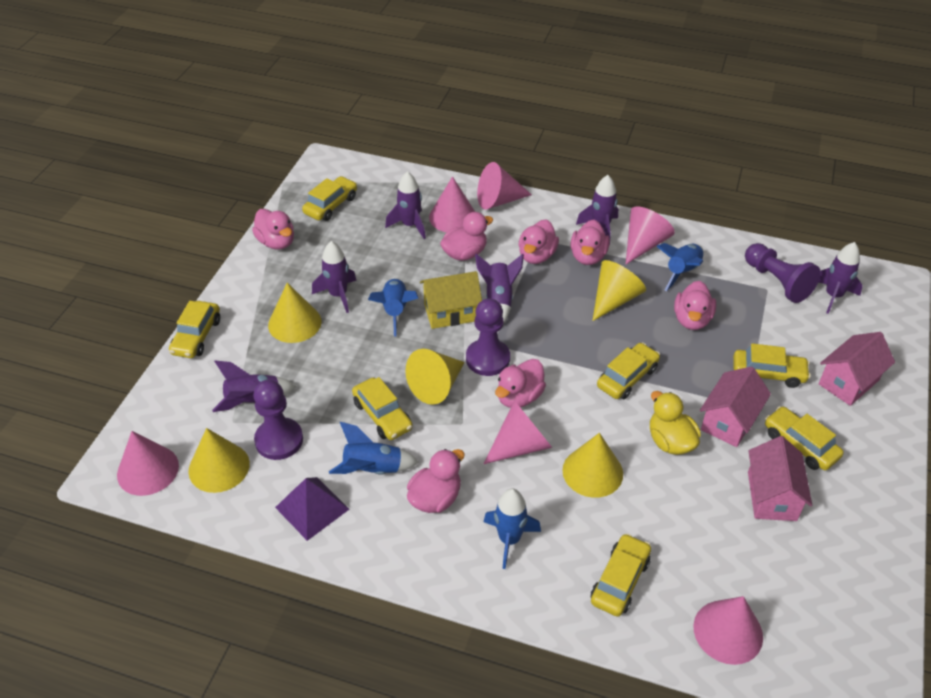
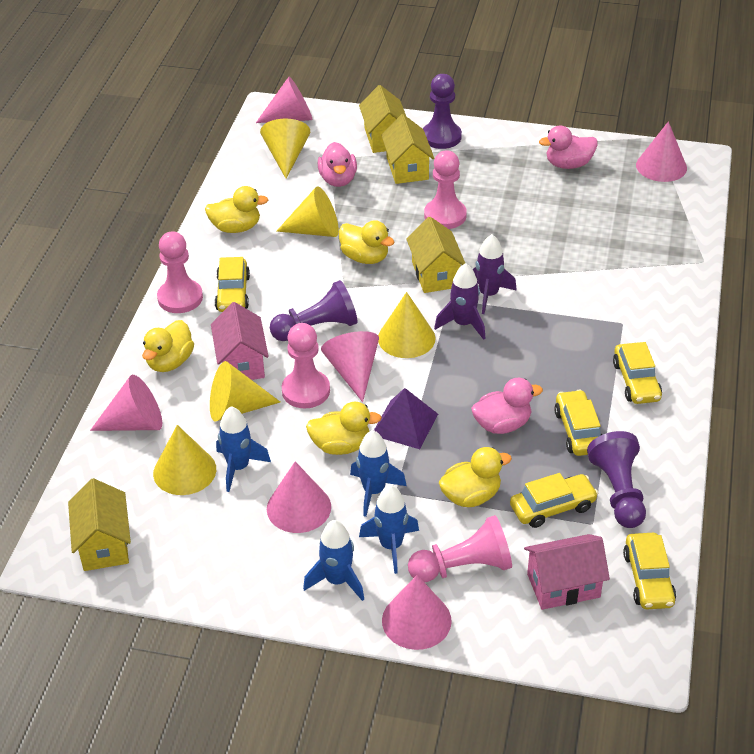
pink duck: [252,209,294,250] [407,449,465,513] [440,212,493,261] [495,359,546,408] [518,219,559,264] [570,220,610,265] [674,281,716,330] = 7 -> [318,142,357,187] [471,378,543,434] [539,125,598,169] = 3
pink house: [700,366,771,447] [748,436,812,521] [819,332,895,406] = 3 -> [211,302,269,380] [524,534,610,610] = 2
pink pawn: none = 0 -> [157,232,203,313] [282,323,330,408] [408,515,512,582] [424,150,467,229] = 4
purple rocket: [212,361,296,412] [312,241,357,313] [385,171,426,239] [475,254,524,324] [576,175,618,245] [818,242,863,314] = 6 -> [434,263,486,340] [473,234,517,314] = 2
yellow car: [169,301,220,358] [302,176,357,221] [352,377,413,440] [591,533,651,617] [597,343,660,399] [733,343,811,388] [765,406,844,470] = 7 -> [215,257,250,312] [510,473,598,528] [554,390,602,456] [613,342,662,404] [623,533,676,609] = 5
yellow duck: [650,391,701,455] = 1 -> [142,320,194,372] [205,186,269,233] [306,402,382,455] [339,220,394,264] [439,447,512,507] = 5
yellow house: [420,271,482,329] = 1 -> [68,478,131,571] [359,85,406,153] [381,114,434,184] [406,217,465,293] = 4

